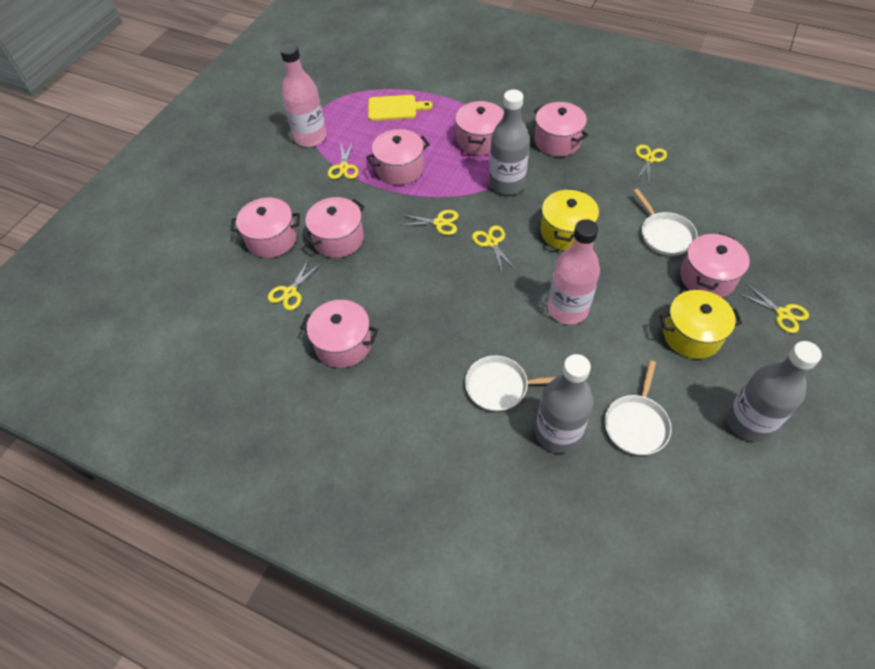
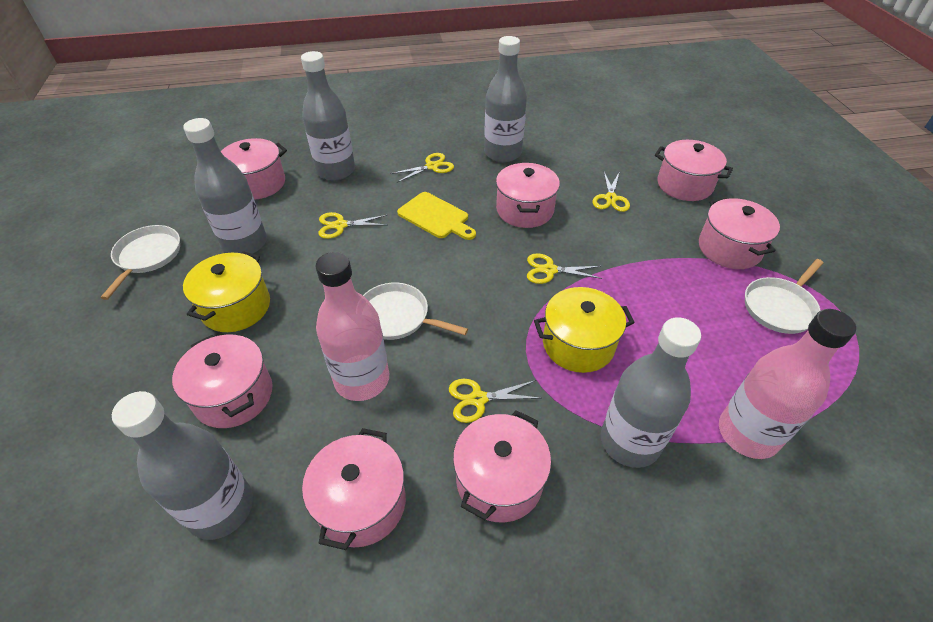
grey bottle: [489,90,530,195] [535,354,593,453] [726,341,822,442] = 3 -> [112,391,253,540] [183,118,267,254] [301,51,355,180] [484,36,527,162] [601,317,701,468] = 5
yellow scissors: [268,259,321,310] [328,142,359,179] [398,210,458,235] [472,226,516,272] [635,145,667,185] [738,284,809,333] = 6 -> [318,212,387,239] [390,153,454,183] [449,379,540,423] [527,253,603,284] [592,171,630,212] = 5

